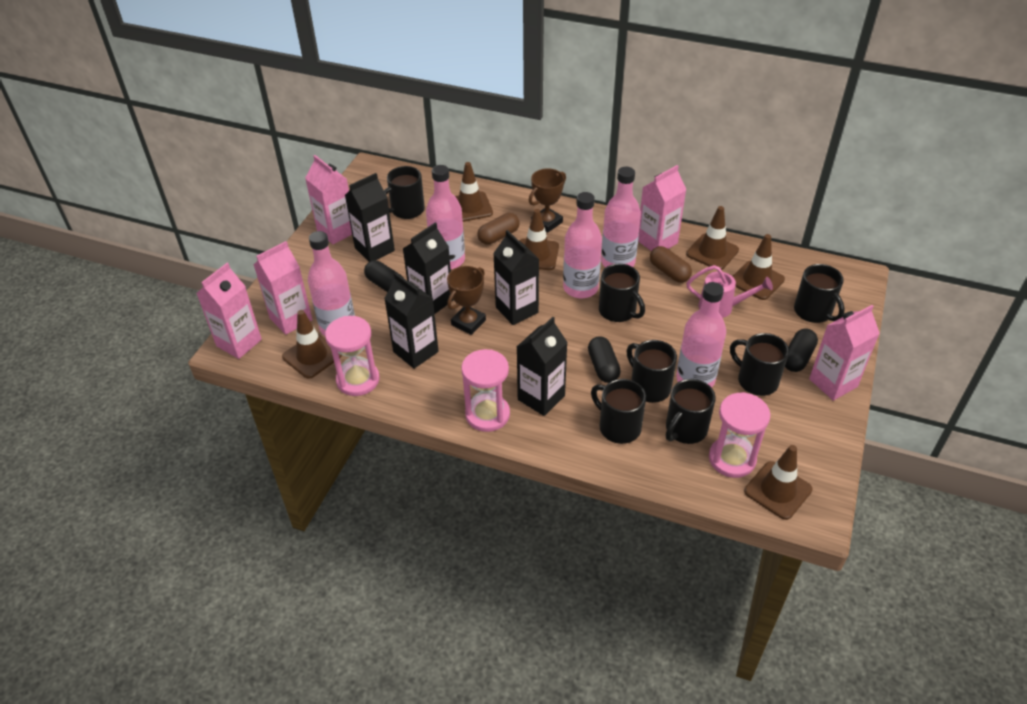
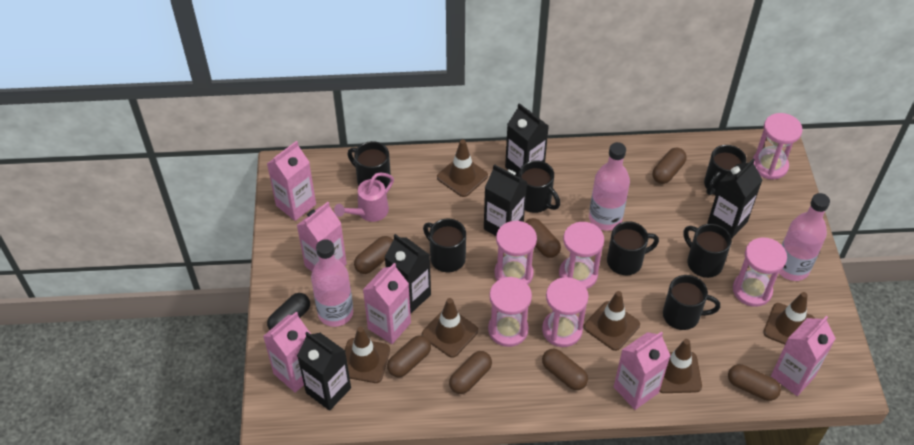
black capsule: [364,260,402,292] [588,336,621,383] [785,329,818,372] = 3 -> [267,293,310,330] = 1
brown capsule: [477,213,520,245] [650,246,692,283] = 2 -> [354,236,393,274] [387,335,431,378] [449,351,492,394] [525,218,561,258] [542,349,588,390] [652,147,687,184] [728,364,781,401] = 7
brown trophy: [447,266,486,335] [529,168,566,233] = 2 -> none = 0
pink bottle: [308,231,355,336] [426,165,465,269] [563,192,602,298] [601,167,641,268] [676,282,726,388] = 5 -> [311,239,353,327] [589,142,630,231] [779,193,830,281] = 3
pink carton: [197,263,262,359] [254,241,313,335] [305,155,352,244] [638,165,686,251] [809,305,880,401] = 5 -> [263,312,311,393] [267,141,316,221] [297,202,347,271] [363,263,411,344] [614,331,670,410] [771,316,836,396] = 6
pink hourglass: [325,316,380,396] [461,349,510,432] [709,392,770,478] = 3 -> [488,277,532,347] [495,221,537,285] [542,277,589,347] [559,222,604,289] [733,237,787,307] [753,113,803,179] = 6

